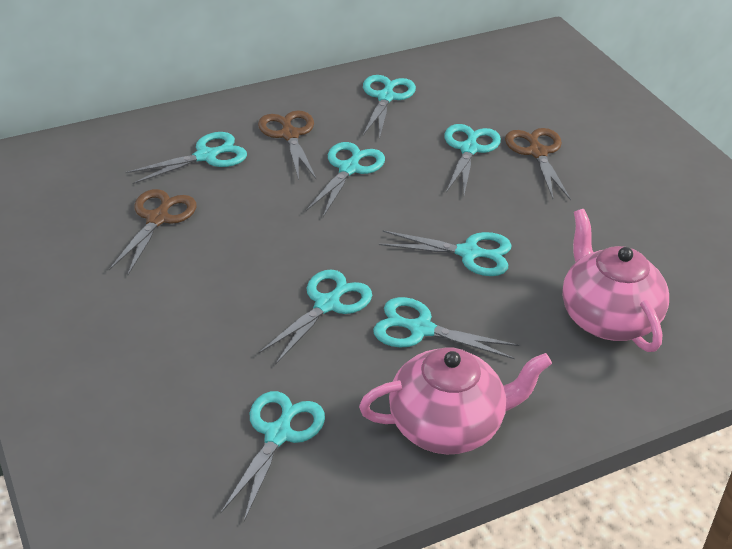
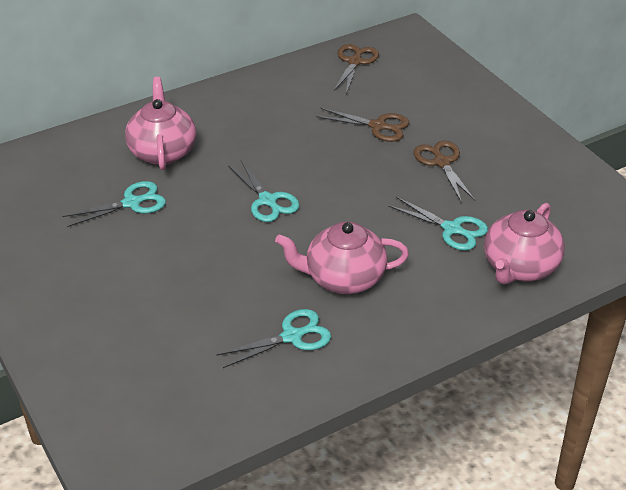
pink teapot: [359,348,552,454] [562,209,669,352] = 2 -> [125,77,196,170] [275,222,409,294] [484,203,565,285] = 3
turquoise scissors: [125,132,247,184] [221,391,325,521] [258,269,372,364] [306,142,385,217] [363,75,416,140] [373,297,519,359] [379,230,512,276] [444,124,501,195] = 8 -> [62,181,166,227] [216,309,331,368] [228,161,300,222] [388,197,488,251] = 4

